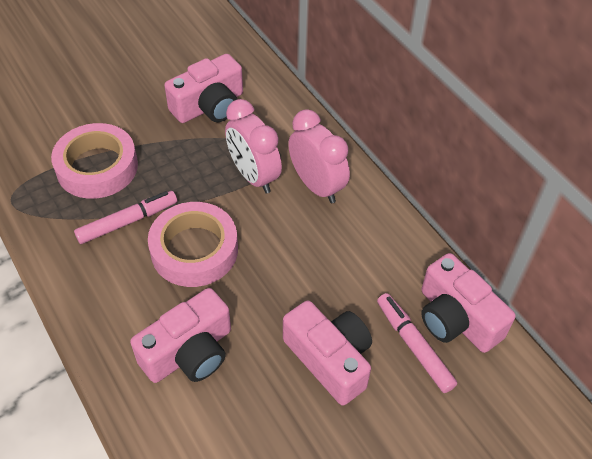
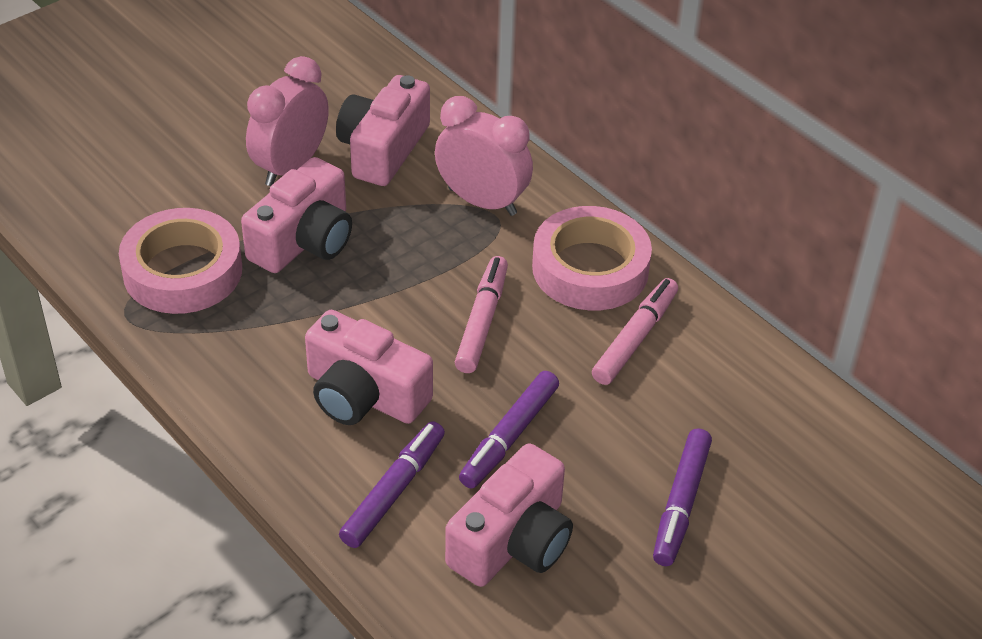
purple marker: none = 0 -> [339,421,445,548] [459,371,559,488] [653,428,712,566] = 3

